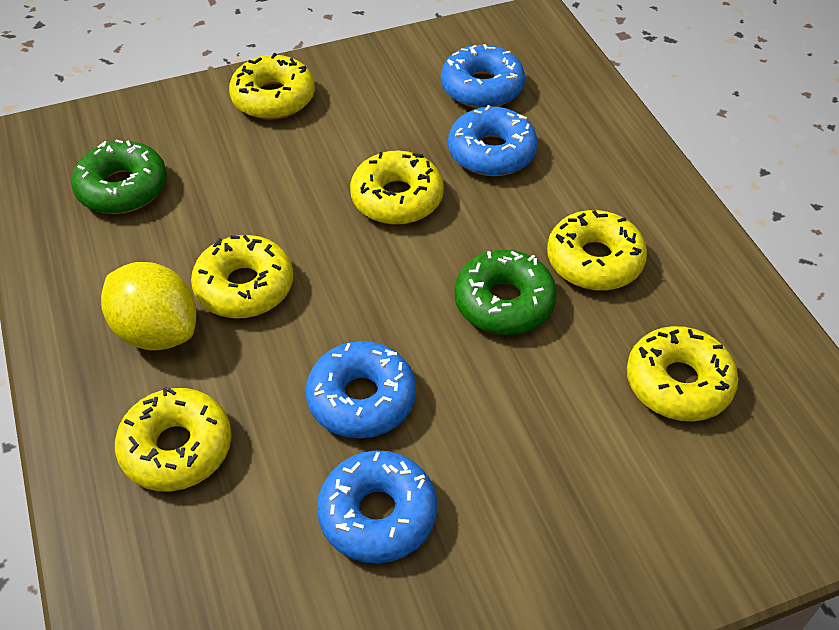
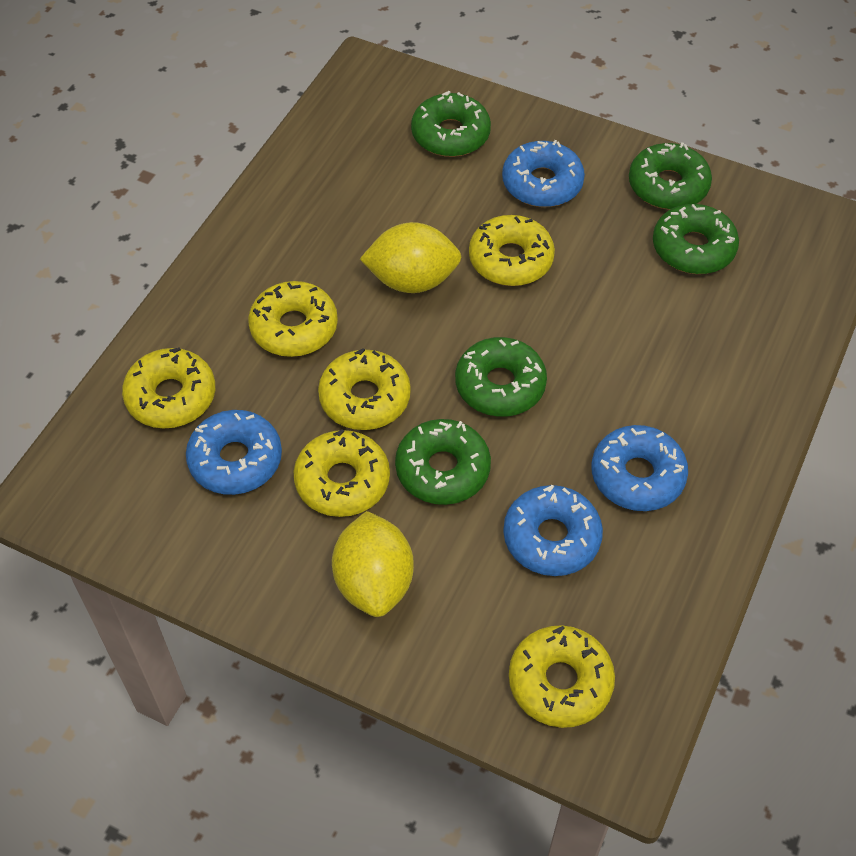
green donut: [71,140,167,214] [454,250,557,335] = 2 -> [395,419,491,505] [411,91,491,157] [455,337,547,417] [629,142,712,210] [653,204,739,274] = 5
yellow lemon: [101,262,196,351] = 1 -> [332,511,414,617] [360,222,461,293] = 2

